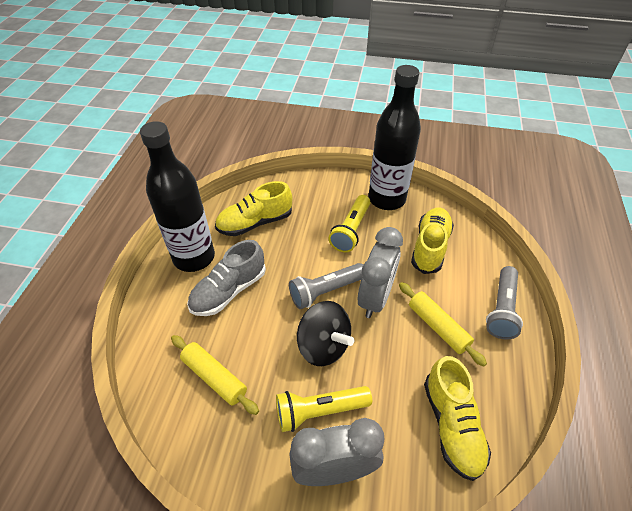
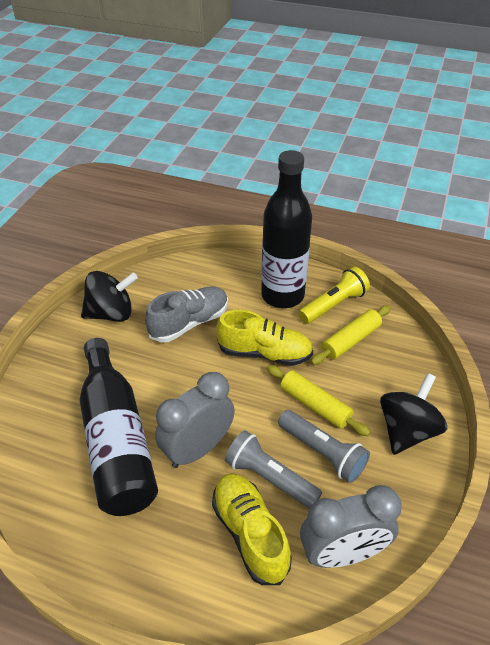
black spinning top: [297,301,354,366] = 1 -> [81,271,138,322] [380,373,447,455] = 2
yellow flashlight: [276,386,372,432] [329,195,370,252] = 2 -> [298,267,370,324] = 1
yellow shoe: [215,181,292,236] [411,207,454,274] [424,356,491,481] = 3 -> [212,473,292,585] [216,310,313,366] = 2

